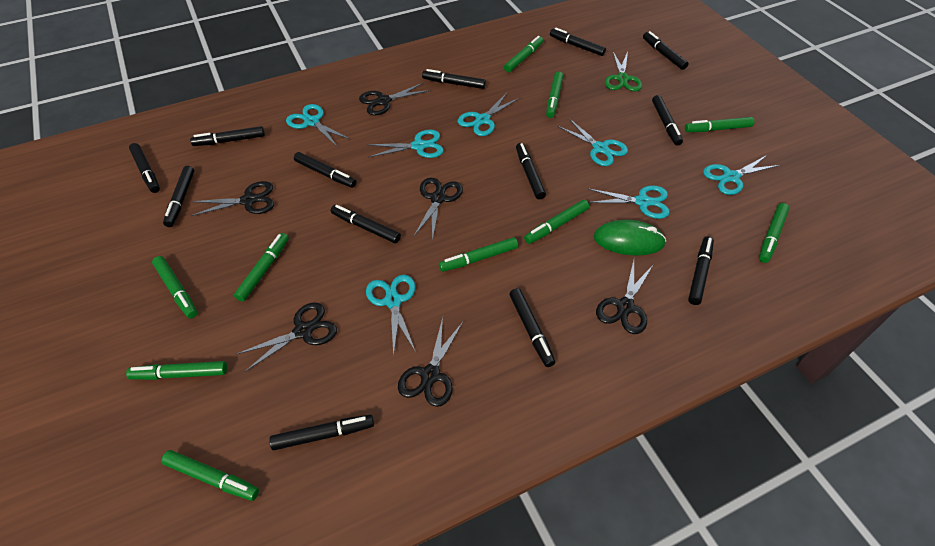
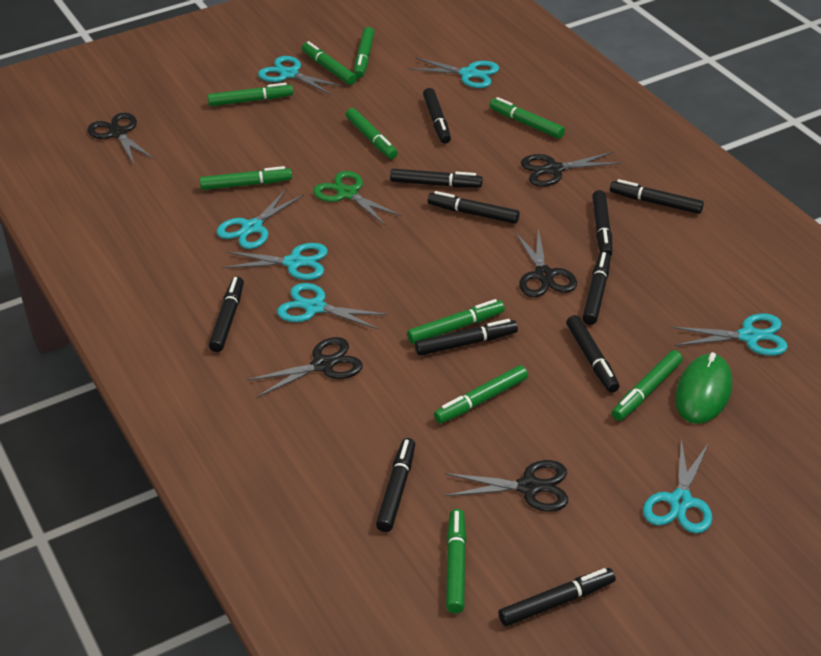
black marker: [129,143,160,193] [163,166,194,227] [190,126,265,146] [269,415,374,450] [294,152,356,188] [331,205,401,243] [422,69,486,89] [509,288,555,367] [516,143,546,199] [550,28,606,56] [643,31,689,70] [652,95,683,146] [688,236,714,305] = 13 -> [209,277,244,352] [376,438,415,532] [390,169,483,188] [415,319,518,356] [423,88,451,144] [428,191,520,224] [498,568,616,627] [566,315,619,393] [582,252,611,325] [592,190,612,256] [610,179,704,214] = 11
black scissors: [191,181,274,216] [236,302,337,372] [359,82,430,116] [398,318,463,407] [414,178,463,241] [596,260,654,334] = 6 -> [87,113,154,164] [247,337,363,397] [445,460,568,511] [516,228,577,297] [521,152,621,187] = 5

